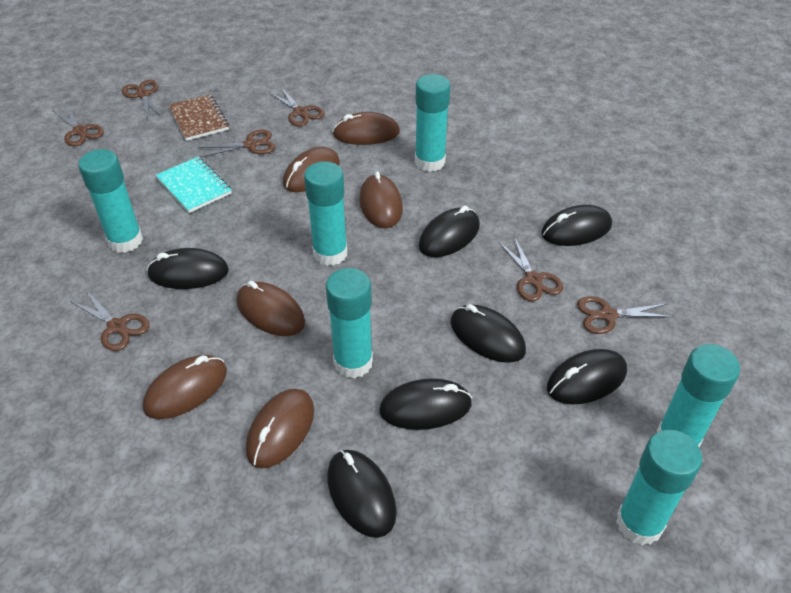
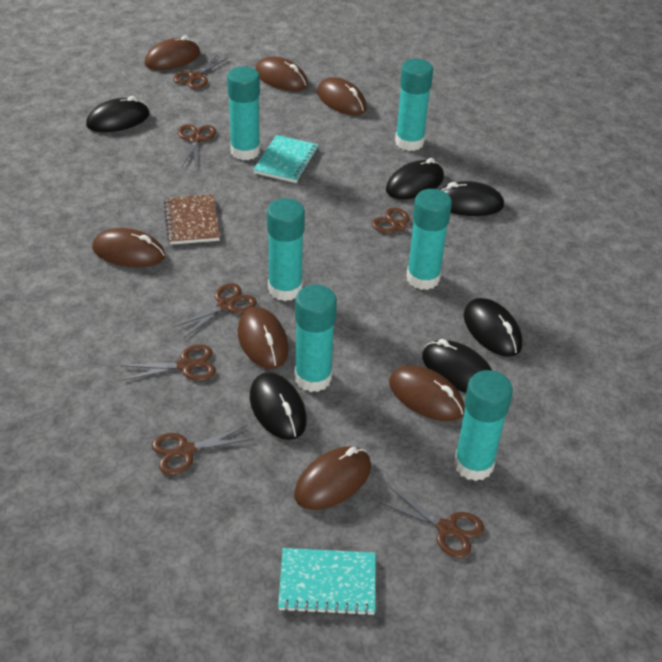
black mouse: [147,248,229,289] [327,450,397,538] [379,378,472,430] [419,206,480,257] [450,304,526,363] [541,205,612,246] [547,349,627,404] = 7 -> [86,96,150,132] [250,372,307,440] [386,158,444,199] [422,339,492,393] [440,181,504,216] [464,298,522,357] = 6
brown mouse: [143,355,227,419] [237,281,305,336] [246,388,314,468] [283,147,340,192] [333,112,400,145] [359,171,403,228] = 6 -> [92,228,165,267] [144,35,200,70] [237,307,289,369] [255,57,308,91] [294,446,371,510] [317,77,367,115] [389,365,465,421] = 7
turquoise notebook: [156,157,232,213] = 1 -> [253,135,318,183] [278,548,376,616] = 2

